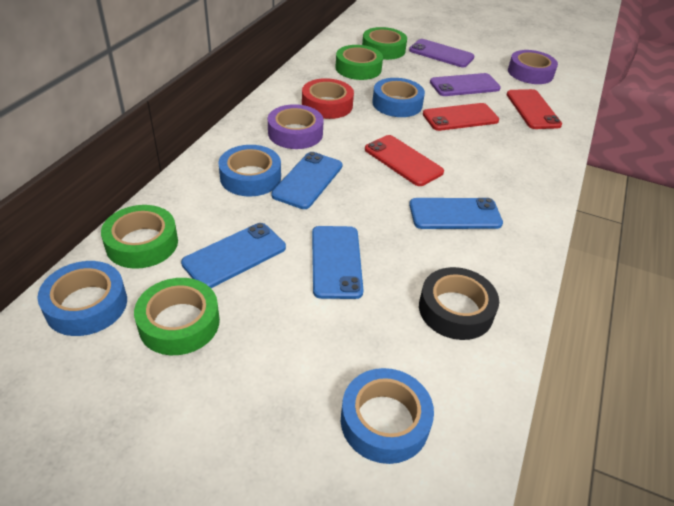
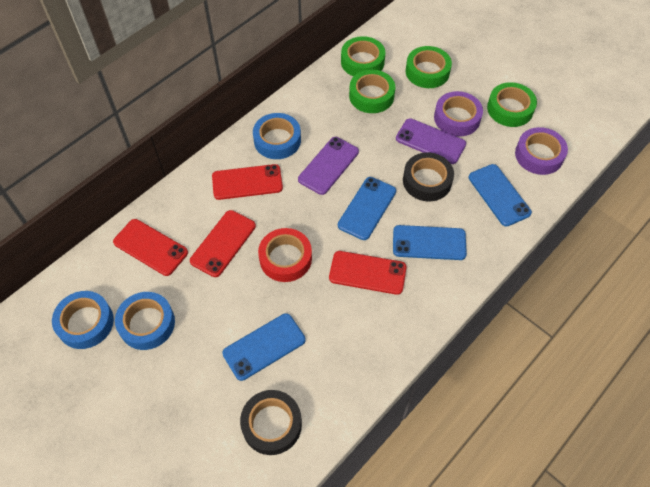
black tape: [419,267,499,340] = 1 -> [240,390,302,455] [403,152,454,201] = 2
blue tape: [38,261,127,336] [218,145,281,197] [341,368,434,464] [372,78,425,117] = 4 -> [52,291,114,349] [115,292,175,350] [253,113,301,159] = 3
red phone: [365,135,444,186] [423,103,499,131] [506,89,562,129] = 3 -> [113,219,188,276] [190,210,256,277] [212,164,283,200] [329,251,407,295] = 4

